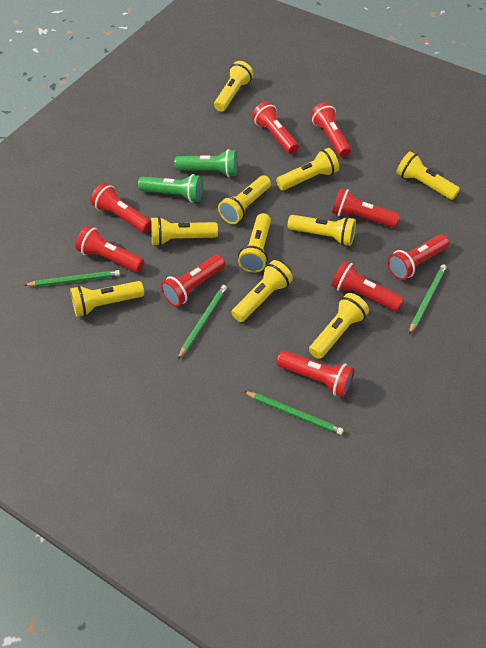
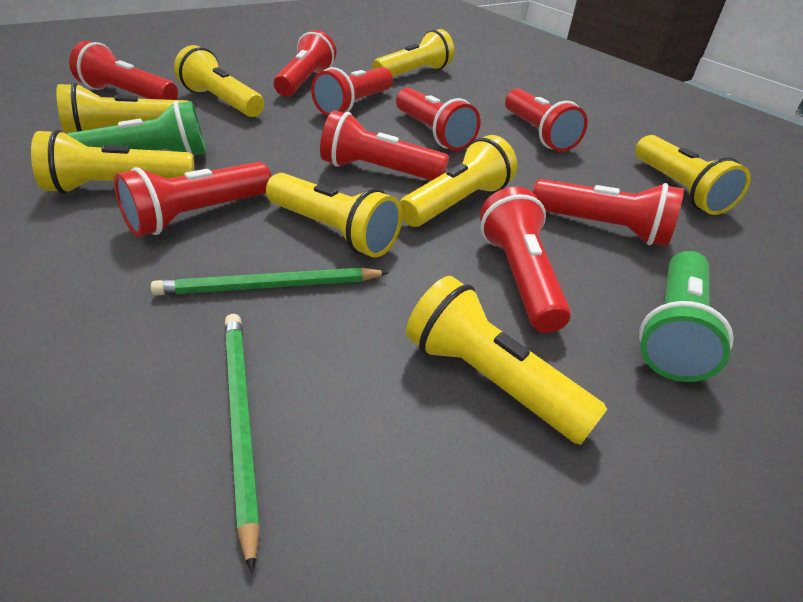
green pencil: [24,270,120,287] [178,285,227,359] [243,391,344,435] [409,264,447,334] = 4 -> [151,268,389,295] [225,314,260,574] = 2
yellow flashlight: [70,281,144,317] [151,217,218,246] [214,61,253,112] [218,175,271,224] [231,260,293,322] [238,213,271,273] [276,148,339,191] [288,215,356,246] [309,293,369,359] [396,151,460,200] = 10 -> [31,129,195,194] [56,83,189,134] [174,45,264,117] [266,173,402,258] [372,29,454,76] [400,135,518,227] [406,276,607,445] [635,135,751,215] = 8

